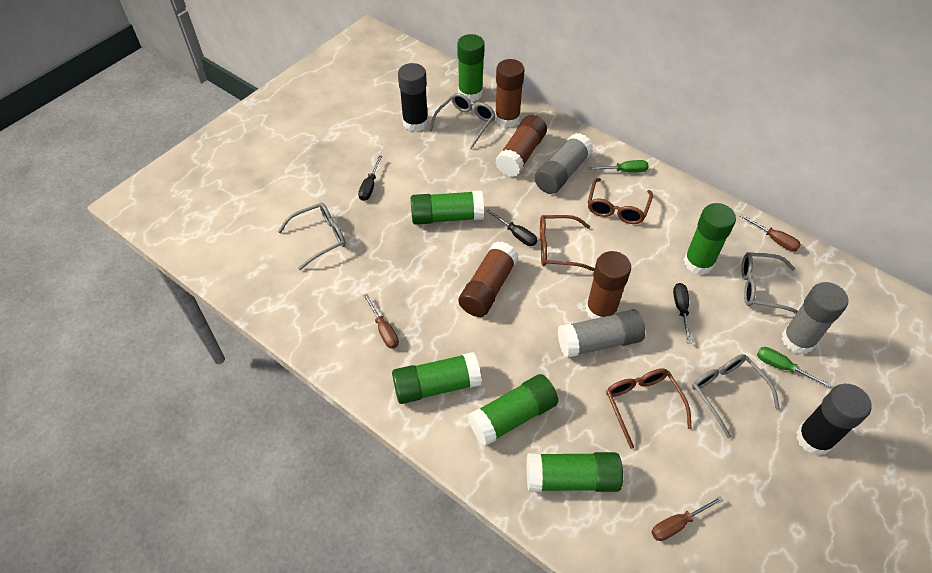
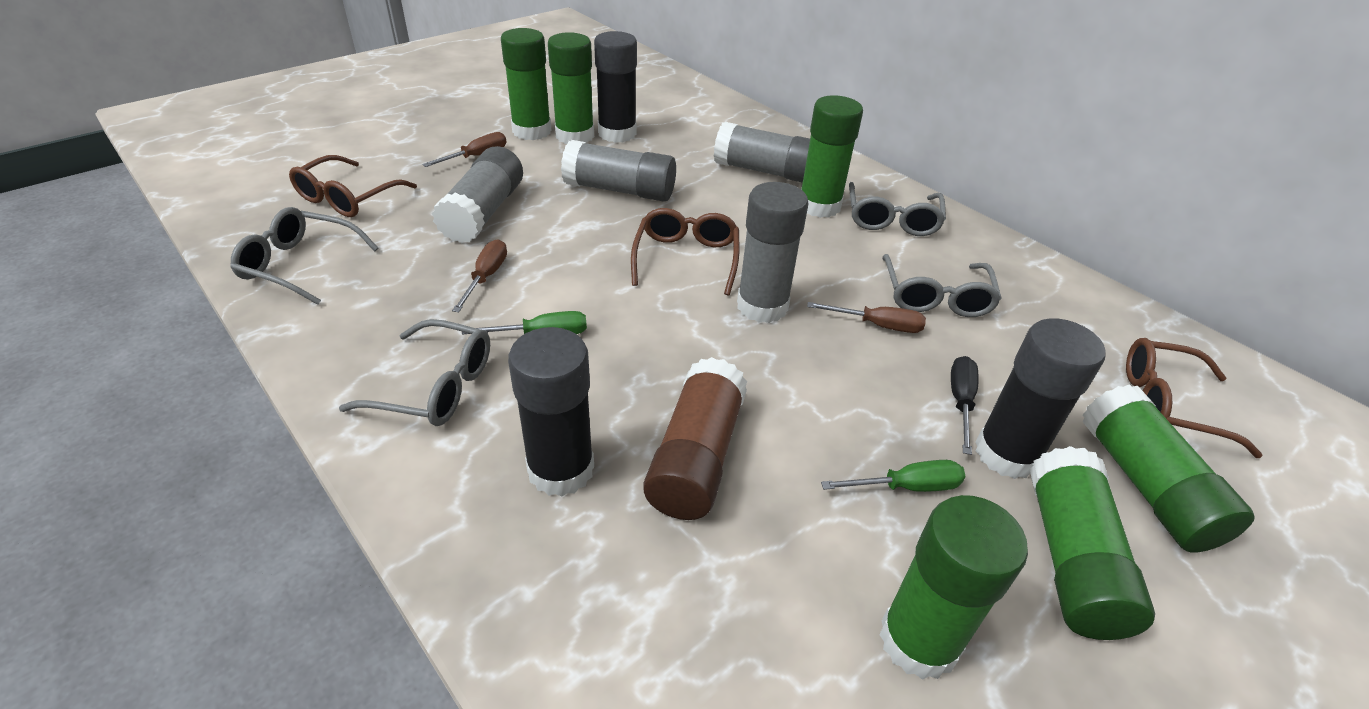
black glue stick: [398,63,428,132] [796,384,872,456] = 2 -> [508,327,594,497] [594,31,637,143] [976,318,1106,479] = 3
black screwdriver: [358,156,382,201] [486,209,537,246] [673,283,692,343] = 3 -> [951,356,979,455] = 1
brown glue stick: [458,241,519,317] [495,59,525,127] [495,115,547,177] [586,251,631,319] = 4 -> [643,357,747,520] = 1
grey glue stick: [535,133,593,194] [558,309,645,358] [782,282,848,355] = 3 -> [432,146,523,243] [561,140,676,201] [714,122,810,183] [737,182,808,323] = 4

